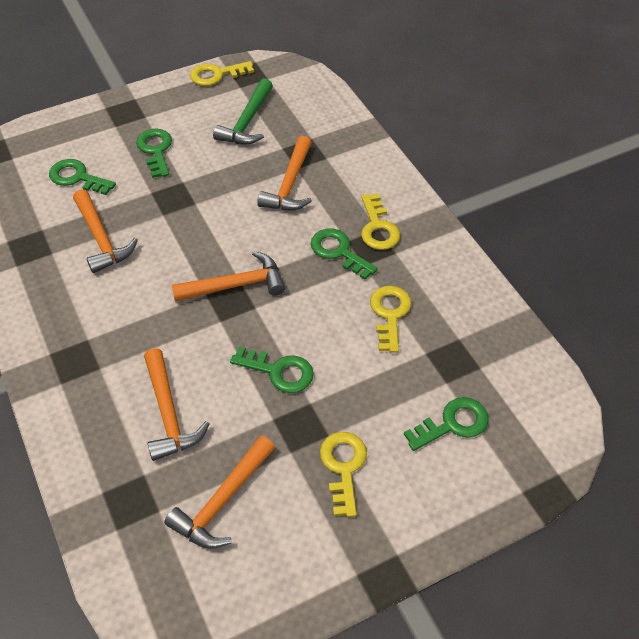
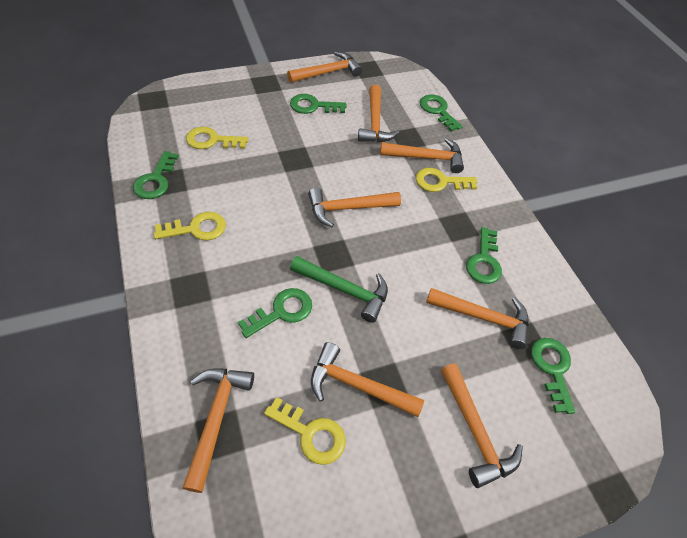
green key: [49,159,116,195] [136,128,172,178] [230,346,314,393] [311,229,378,280] [404,397,489,451] = 5 -> [133,151,179,199] [238,288,312,338] [290,94,347,114] [420,95,463,132] [466,227,502,284] [531,338,575,414] = 6
orange hammer: [73,189,138,273] [144,348,209,461] [164,436,275,549] [171,251,285,302] [257,136,312,210] = 5 -> [183,368,254,493] [287,51,362,83] [308,188,401,227] [311,342,424,417] [358,84,399,142] [380,138,464,173] [426,288,529,349] [441,363,523,488] = 8

